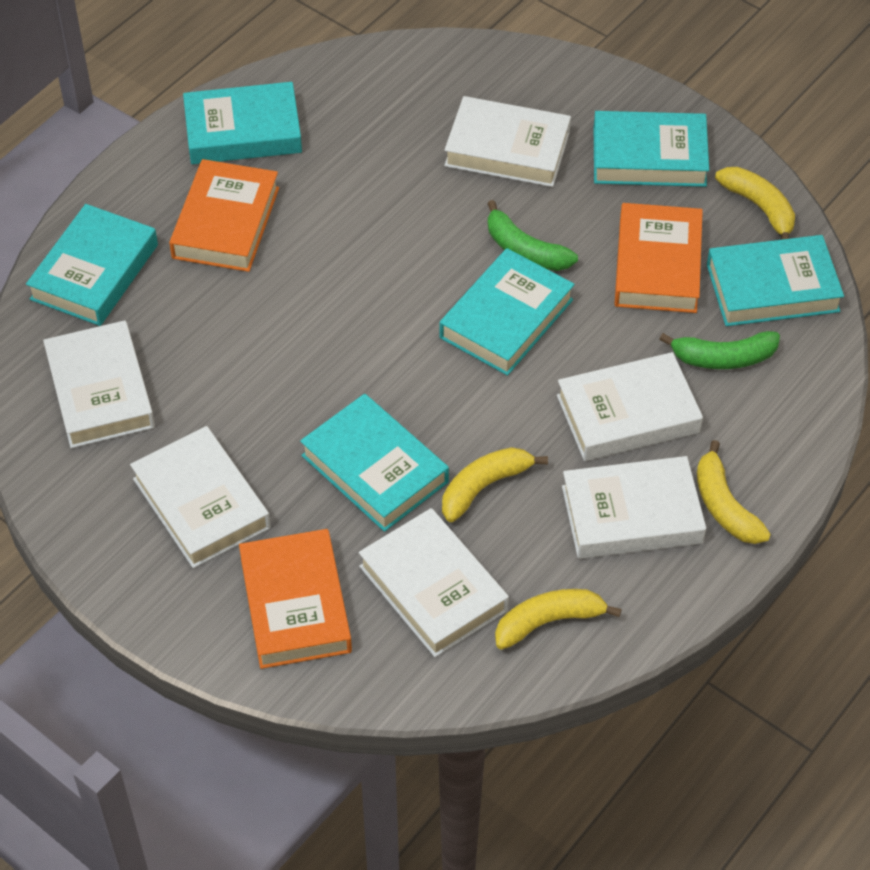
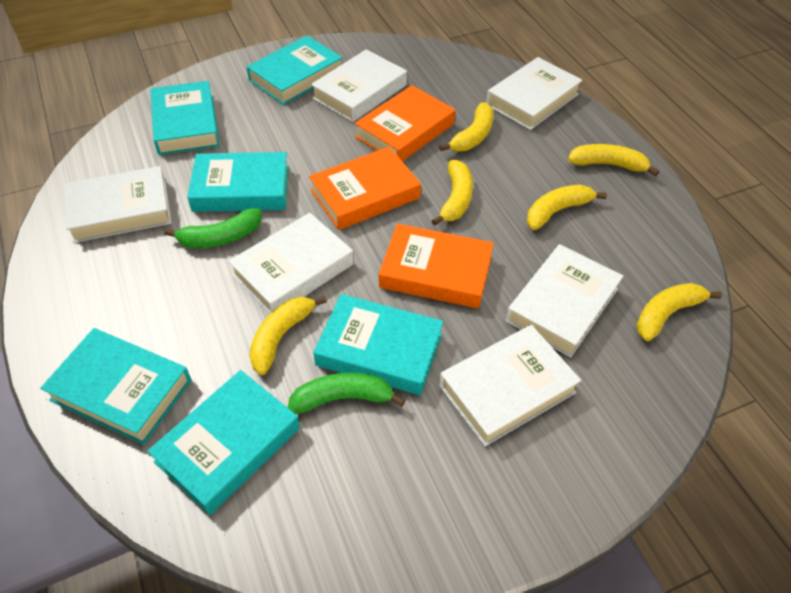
yellow banana: [442,447,548,522] [495,589,622,650] [697,440,771,544] [715,167,795,240] = 4 -> [249,296,327,375] [432,160,473,226] [439,102,494,151] [527,185,607,230] [568,144,659,176] [636,283,722,341] = 6

